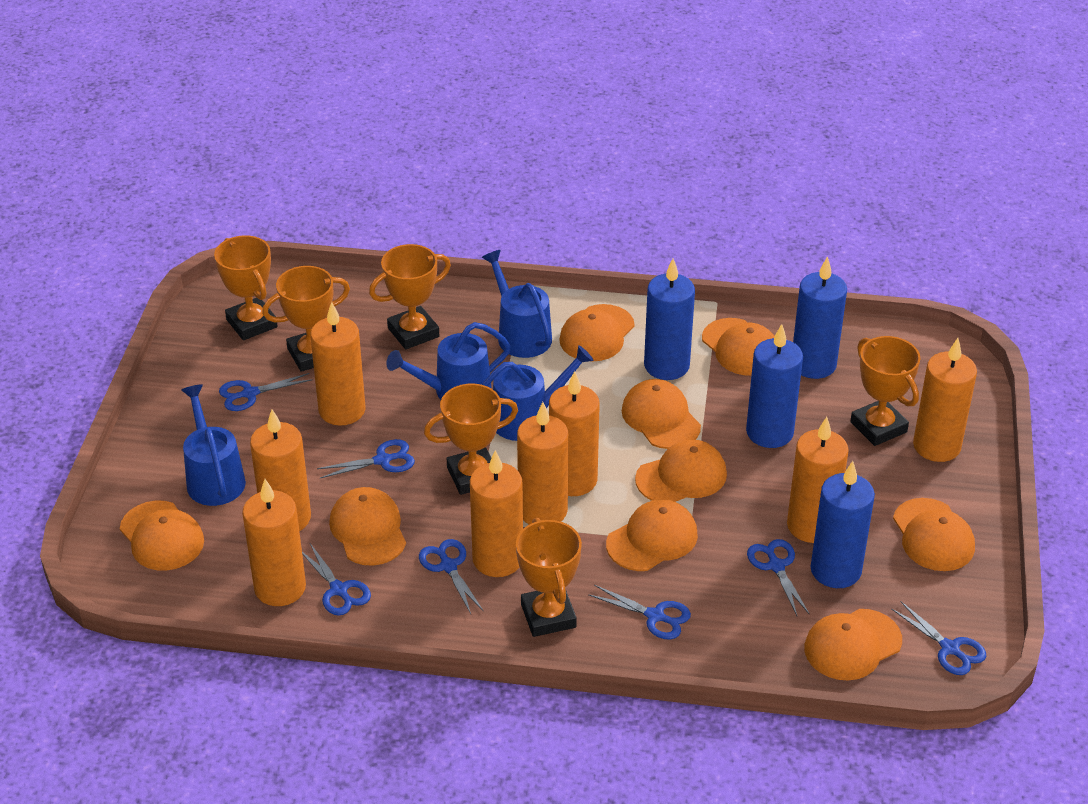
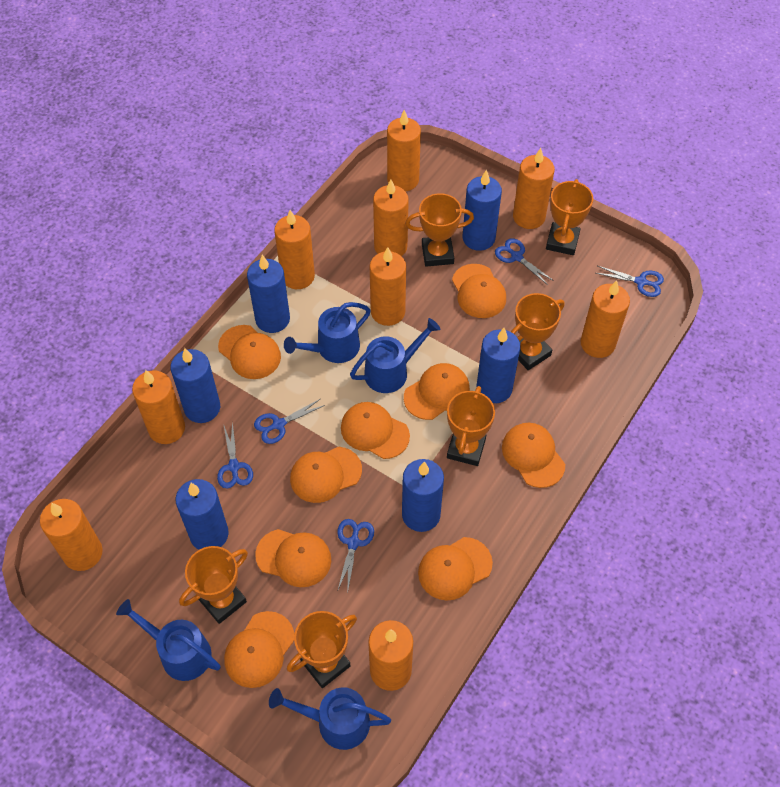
blue candle: [644,258,695,380] [746,324,803,448] [793,256,847,379] [811,461,875,588] = 4 -> [170,348,220,423] [175,479,229,550] [247,255,290,333] [402,459,444,532] [463,169,502,251] [476,328,520,403] = 6
blue scissors: [219,373,313,411] [302,543,371,615] [317,439,415,478] [419,539,483,614] [588,585,691,639] [747,539,810,616] [891,602,986,675] = 7 -> [217,421,253,489] [254,399,325,444] [337,519,374,592] [495,238,554,285] [596,266,664,297] = 5
orange candle: [242,479,306,606] [250,409,311,531] [310,302,365,426] [470,450,523,577] [517,402,569,525] [549,371,600,496] [787,417,849,543] [913,338,977,462] = 8 -> [40,499,103,571] [132,370,185,444] [274,210,315,289] [368,620,413,691] [370,247,406,326] [373,179,409,256] [387,110,421,191] [513,148,555,229] [581,280,630,358] = 9

